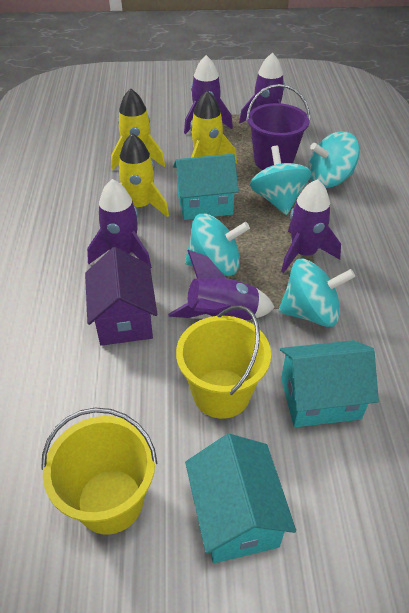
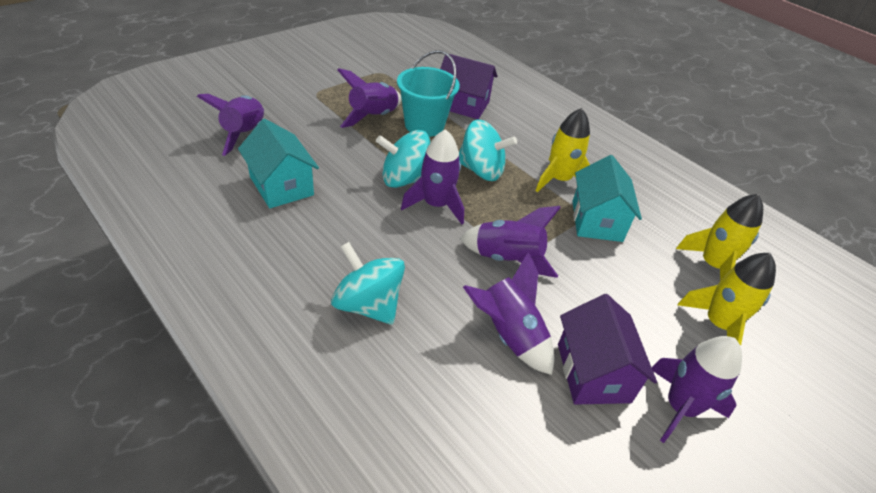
purple bucket: [246,84,310,170] = 1 -> none = 0
purple house: [85,247,158,346] = 1 -> [440,54,497,119] [558,294,657,405] = 2
purple rocket: [87,179,152,269] [168,250,275,320] [184,55,233,134] [239,53,285,124] [281,179,341,273] = 5 -> [197,94,264,156] [337,68,401,128] [401,129,464,224] [460,206,561,278] [463,252,554,375] [652,336,742,443] = 6
turquoise bucket: none = 0 -> [397,50,460,137] = 1
turquoise house: [173,154,239,220] [185,434,296,563] [280,340,379,427] = 3 -> [238,118,319,208] [573,155,642,242] = 2
turquoise spinning top: [185,214,250,276] [250,145,311,215] [279,259,355,327] [308,131,360,188] = 4 -> [331,242,405,325] [376,130,430,188] [459,120,517,181] = 3
yellow bucket: [41,408,157,535] [176,305,271,419] = 2 -> none = 0

